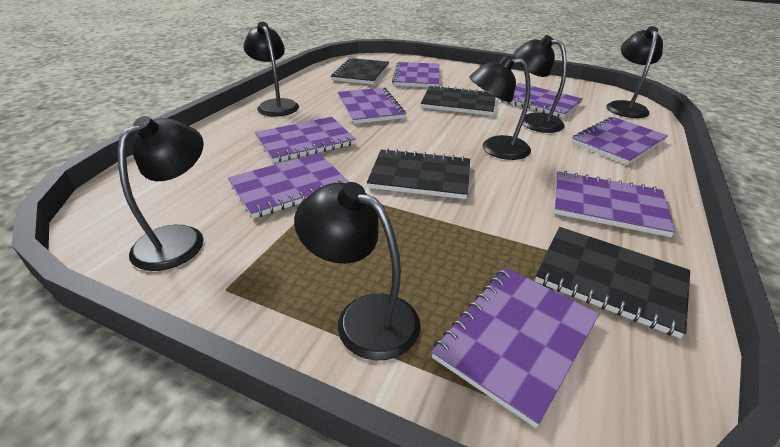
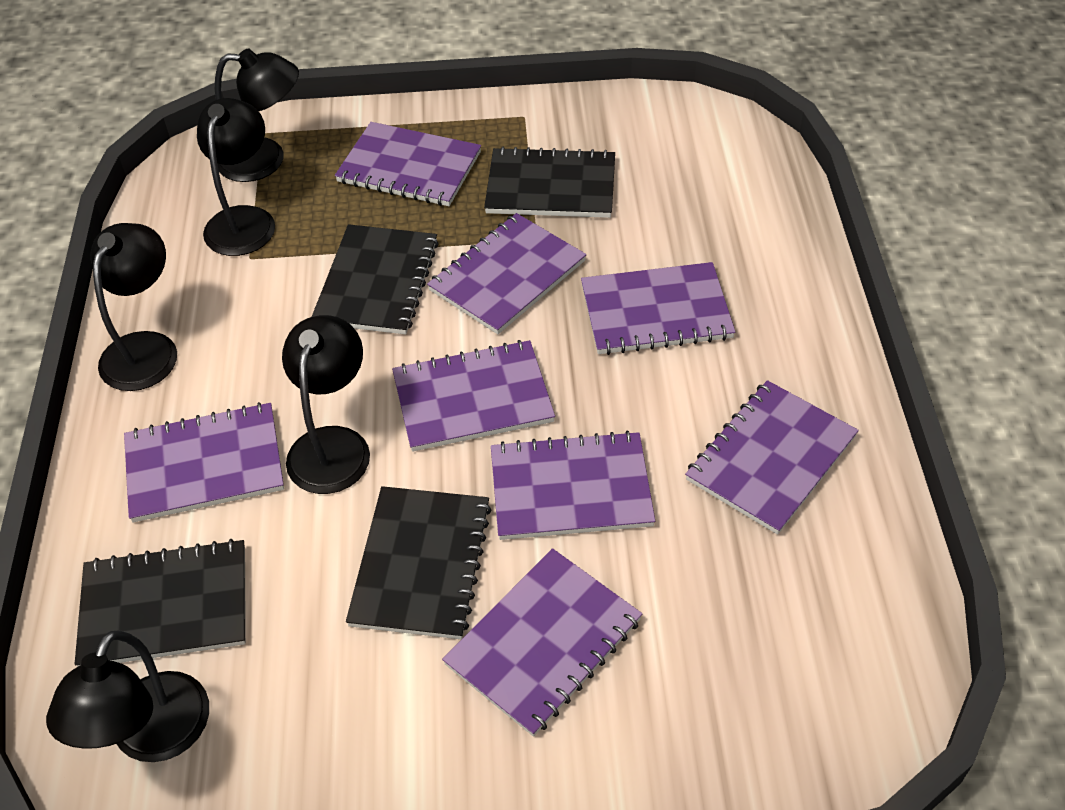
black lamp: [118,116,204,271] [243,22,299,116] [294,182,420,361] [469,56,531,160] [514,35,567,133] [606,26,663,118] = 6 -> [46,630,209,762] [90,223,177,391] [197,98,275,256] [215,49,299,182] [282,315,370,494] = 5

